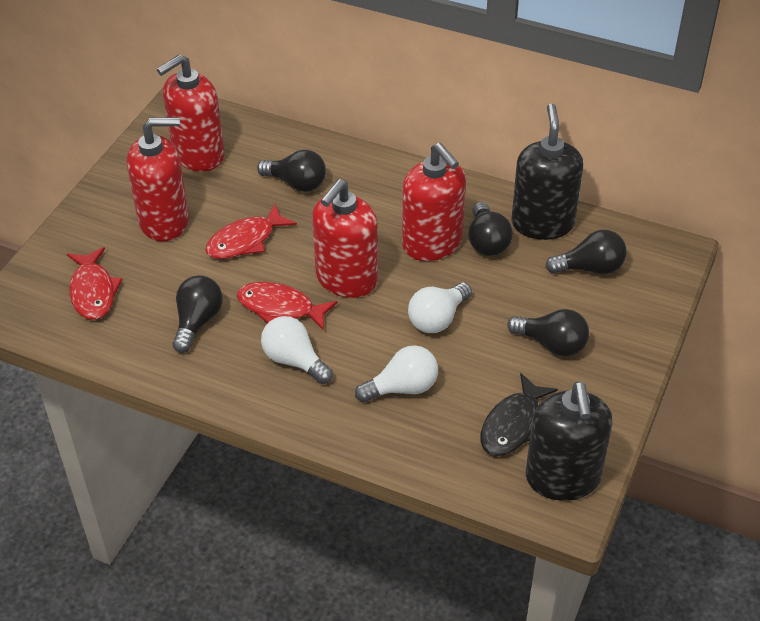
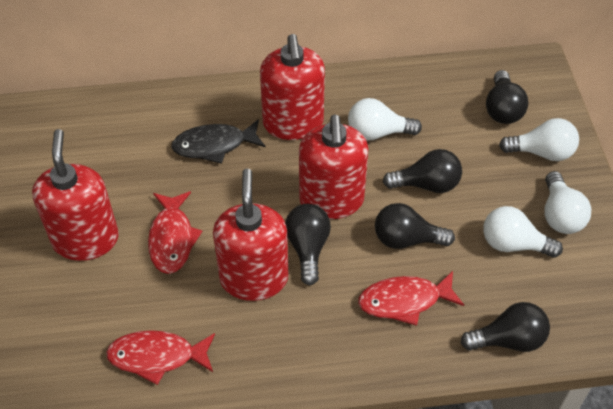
black soap dispenser: [511,104,583,240] [526,381,613,501] = 2 -> none = 0
white light bulb: [261,316,333,384] [355,345,438,402] [408,282,472,333] = 3 -> [348,98,422,141] [483,206,563,258] [499,118,579,161] [544,171,591,234] = 4

